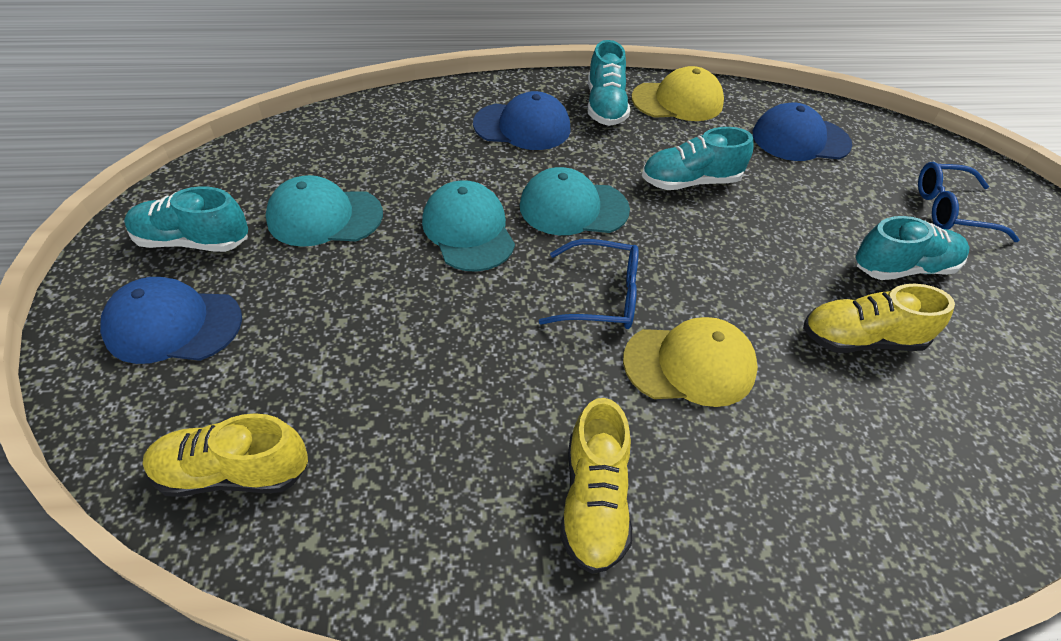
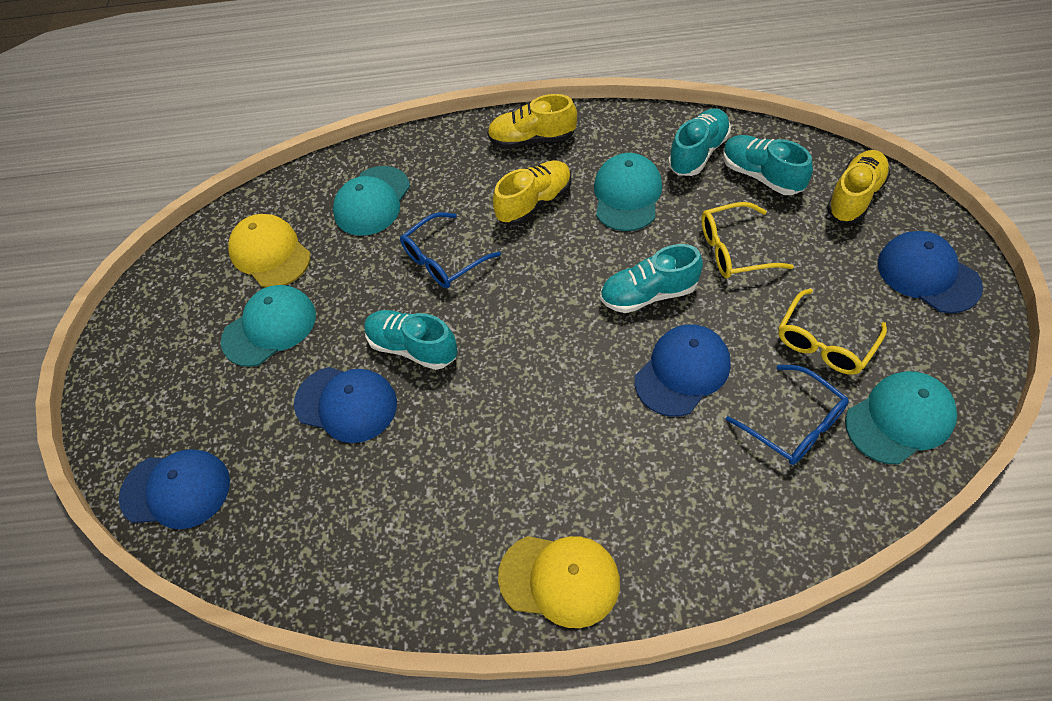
blue cap: [100,277,242,364] [473,91,571,150] [753,103,852,161] = 3 -> [119,449,230,529] [294,367,397,443] [635,324,731,417] [878,231,983,313] = 4
turquoise cap: [266,175,383,247] [422,180,515,272] [520,167,630,235] = 3 -> [221,285,316,367] [333,166,410,236] [594,153,662,231] [845,371,957,464] = 4
yellow glasses: none = 0 -> [701,202,794,278] [778,289,887,375] = 2

